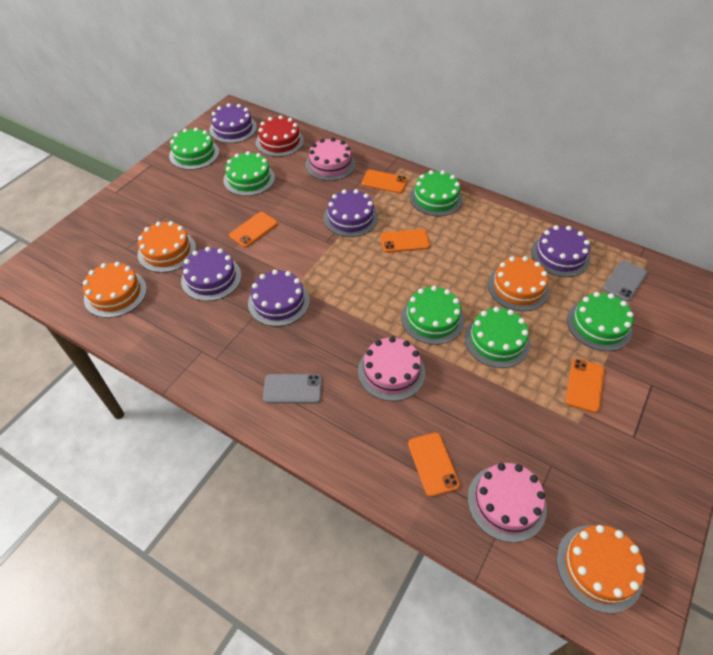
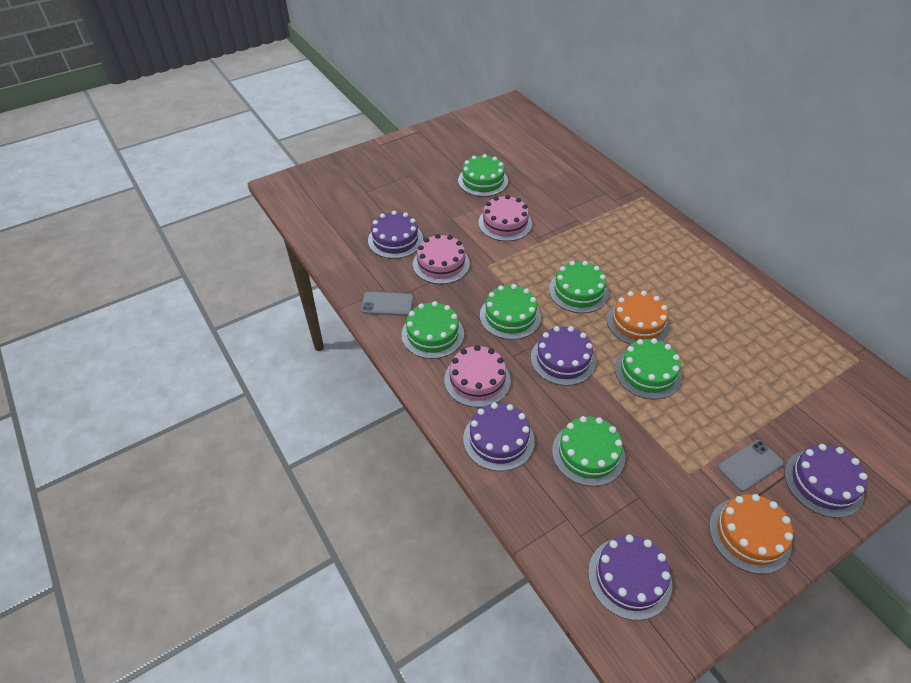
orange cake: [83,262,147,318] [137,221,196,273] [488,256,549,311] [557,525,645,613] = 4 -> [607,291,670,345] [709,494,793,574] = 2
orange phone: [229,212,278,247] [362,170,408,193] [380,229,430,253] [408,432,460,497] [565,359,605,413] = 5 -> none = 0
red cake: [256,115,304,157] = 1 -> none = 0

